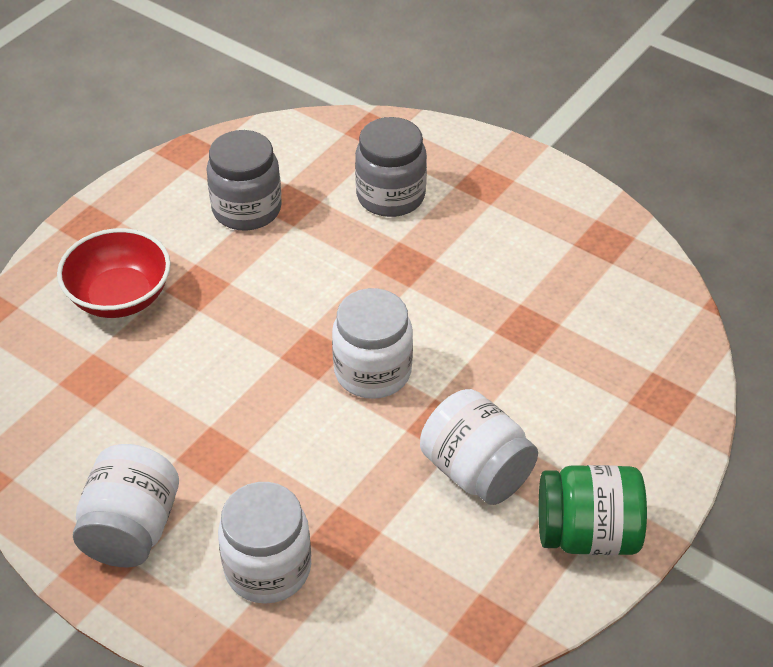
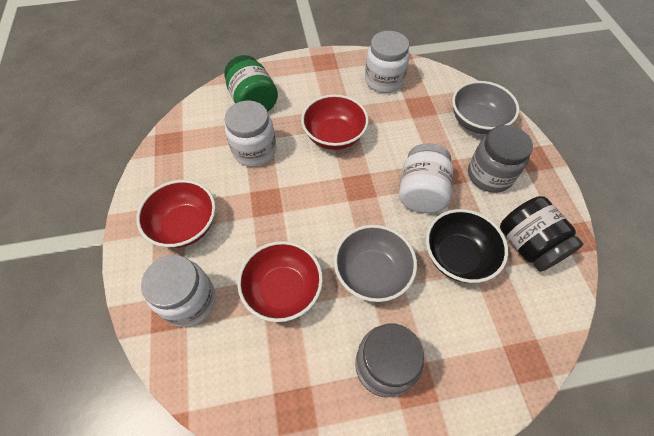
black bowl: none = 0 -> [426,209,508,283] = 1
black jar: none = 0 -> [500,196,583,272] = 1
grey bowl: none = 0 -> [334,225,417,302] [452,81,519,134] = 2
red bowl: [57,228,171,318] = 1 -> [136,180,216,248] [237,241,323,322] [301,94,369,150] = 3

